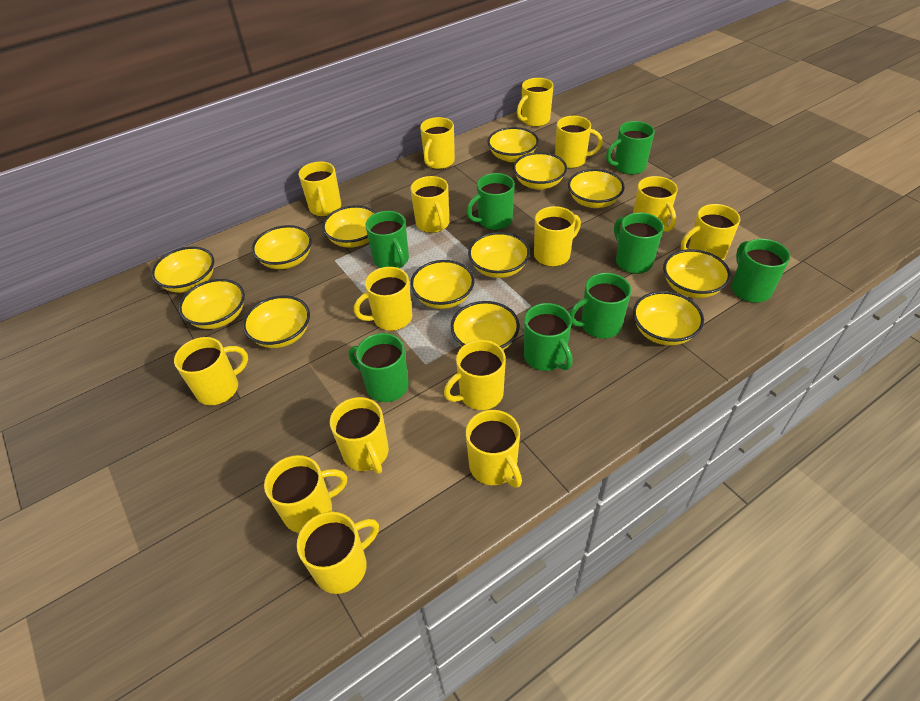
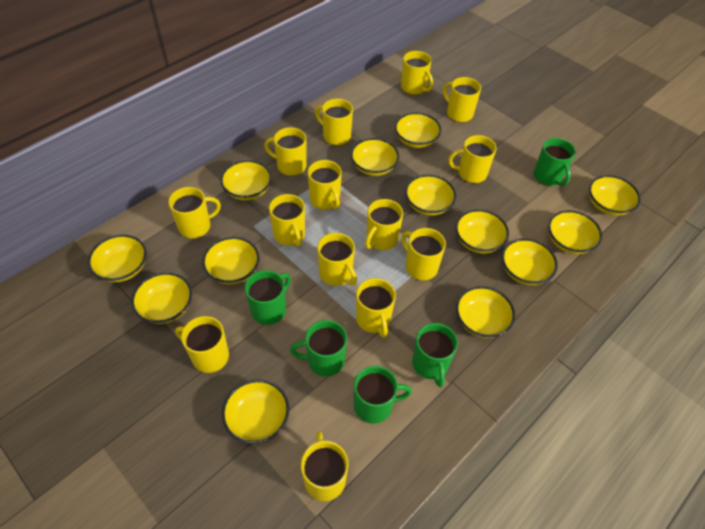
green mug: [349,333,409,402] [365,211,409,268] [466,173,515,230] [524,303,573,371] [569,273,631,339] [606,121,655,175] [614,212,664,274] [731,239,790,303] = 8 -> [245,270,291,325] [290,320,347,377] [354,366,412,424] [412,323,458,387] [534,138,576,186] = 5
yellow mug: [174,337,248,405] [264,455,347,533] [297,512,379,594] [299,162,341,217] [330,397,389,474] [354,267,412,331] [411,176,449,233] [420,117,455,169] [444,340,506,410] [466,410,522,488] [517,78,553,127] [534,206,581,267] [555,116,603,168] [633,176,678,232] [681,204,740,261] = 15 -> [168,187,221,238] [175,316,229,373] [264,127,307,176] [269,194,305,247] [301,431,349,501] [308,160,342,210] [315,99,353,145] [317,233,357,286] [356,278,396,338] [365,199,403,250] [401,51,433,95] [401,228,446,280] [443,77,481,122] [448,135,497,183] = 14

